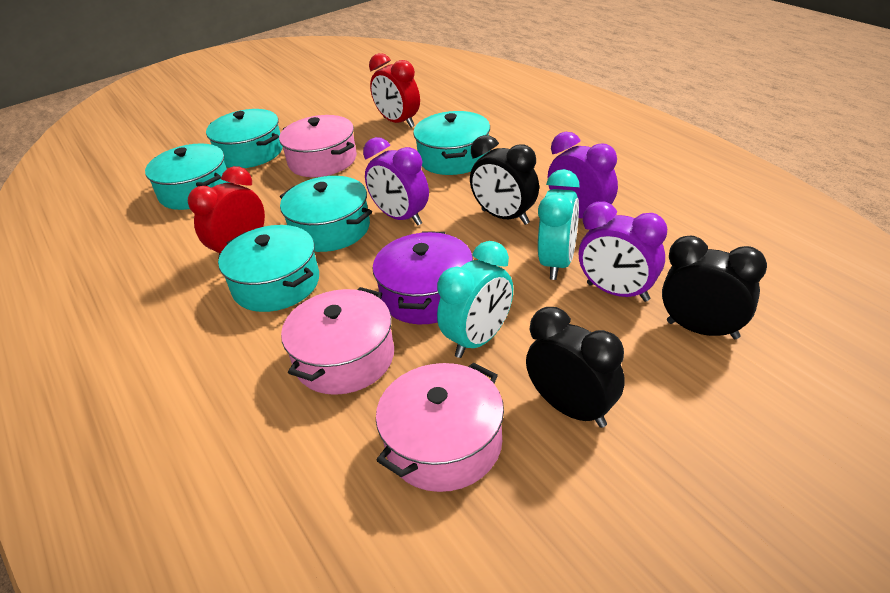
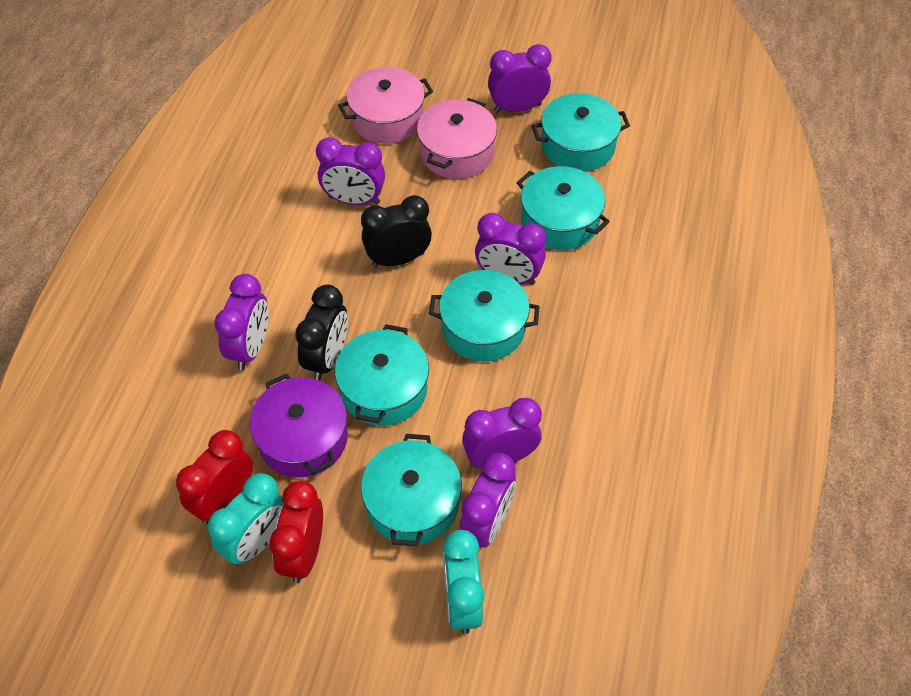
black clock: [470,135,539,225] [526,307,625,428] [662,236,767,339] = 3 -> [295,285,348,381] [361,195,432,267] = 2
pink pot: [279,115,357,177] [281,287,394,395] [376,362,504,492] = 3 -> [338,67,433,144] [417,98,497,179] = 2
purple clock: [363,137,429,226] [548,132,618,219] [579,202,667,302] = 3 -> [215,274,269,370] [316,137,385,205] [459,453,516,548] [462,398,542,469] [475,213,546,285] [488,44,552,113] = 6

